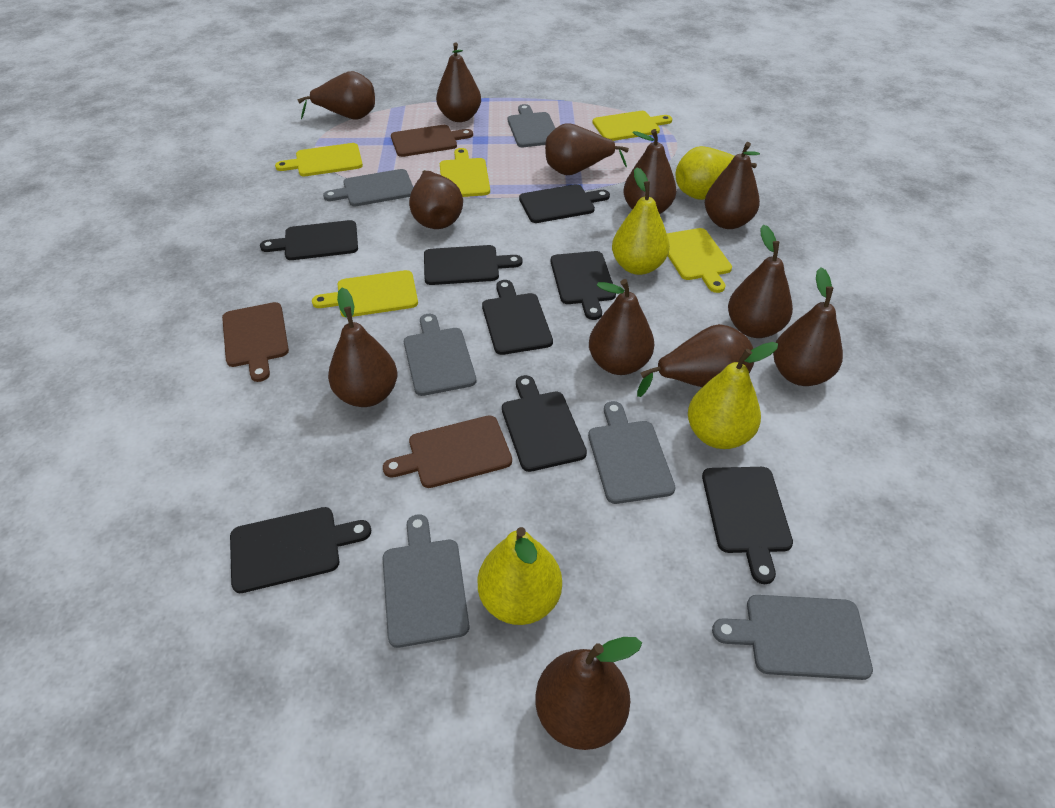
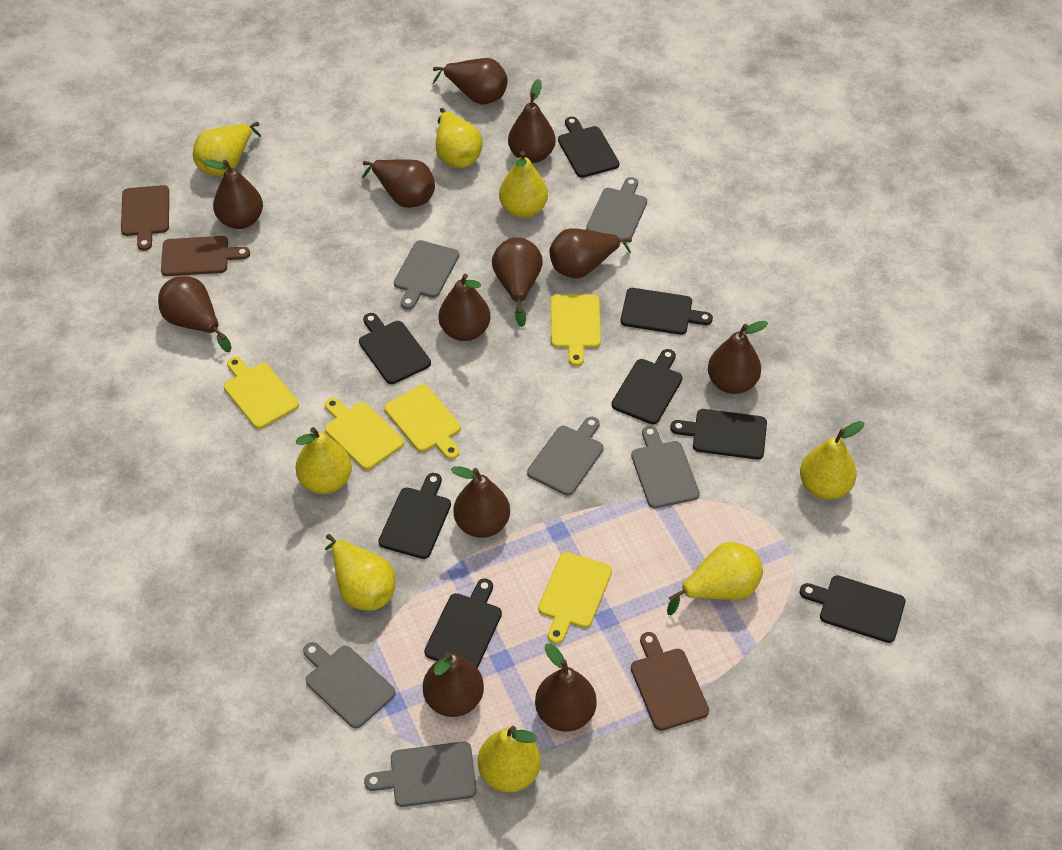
yellow pear: [478,527,562,625] [612,167,670,275] [676,146,757,200] [688,342,778,449] = 4 -> [193,122,261,176] [295,427,352,494] [325,534,395,611] [436,108,483,168] [478,726,541,793] [499,151,548,218] [667,542,763,615] [800,421,864,500] = 8

